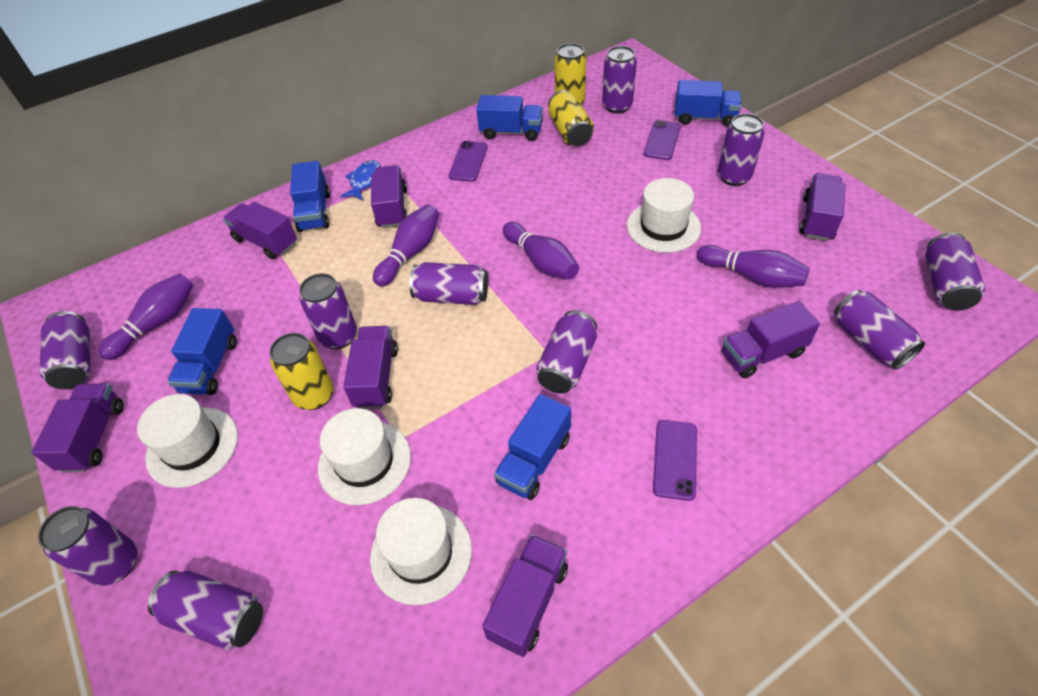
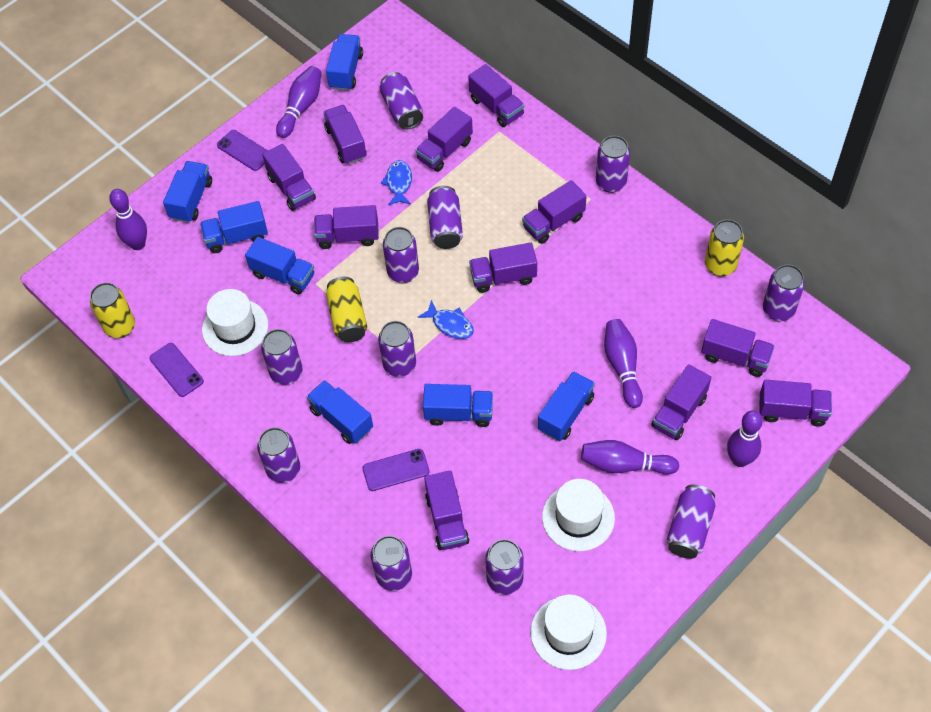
blue fish: [340,160,381,201] = 1 -> [381,160,412,205] [418,300,474,339] = 2
blue truck: [167,308,237,395] [290,161,330,232] [476,95,543,141] [494,394,571,500] [675,80,742,127] = 5 -> [163,161,212,223] [200,201,268,253] [245,237,314,294] [307,380,373,444] [326,34,363,91] [423,384,493,427] [538,371,595,441] = 7
purple bowling pin: [98,273,194,360] [373,204,439,286] [503,222,579,279] [697,245,810,288] = 4 -> [109,189,147,250] [276,66,321,138] [581,440,679,475] [604,319,643,408] [727,410,763,467] = 5
purple can: [38,506,137,586] [40,311,90,389] [148,571,263,650] [299,273,357,349] [409,262,488,305] [536,310,597,394] [602,46,637,114] [718,114,765,186] [834,290,925,369] [925,233,985,311] = 10 -> [257,427,300,483] [261,329,302,385] [371,536,412,591] [378,321,416,377] [379,72,423,129] [383,227,419,283] [427,186,463,249] [485,539,524,595] [596,136,630,193] [666,485,716,559] [763,264,805,321] = 11
purple truck: [31,383,124,472] [223,202,297,259] [343,326,398,409] [371,165,408,228] [482,535,568,657] [722,301,820,378] [800,173,846,241] = 7 -> [262,144,316,211] [314,205,379,249] [323,105,367,164] [416,107,473,172] [424,471,470,550] [468,64,524,127] [469,243,537,293] [522,180,587,244] [651,364,711,440] [701,319,775,377] [759,379,832,426] = 11
white hat: [137,394,238,488] [318,408,411,505] [370,498,472,605] [627,178,701,253] = 4 -> [202,289,268,356] [531,594,607,670] [542,479,615,551] = 3

